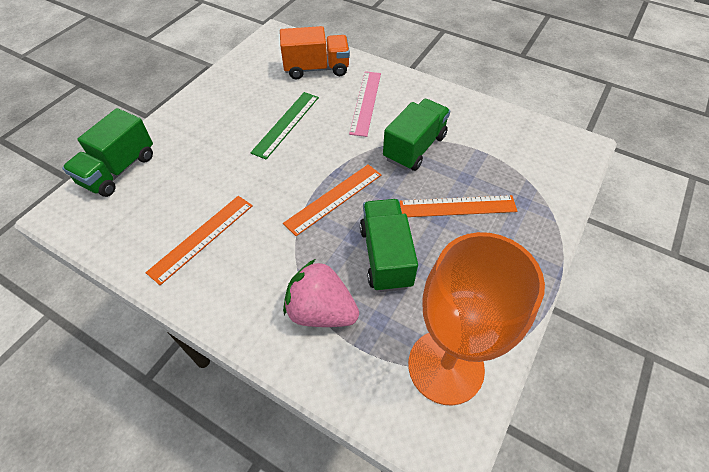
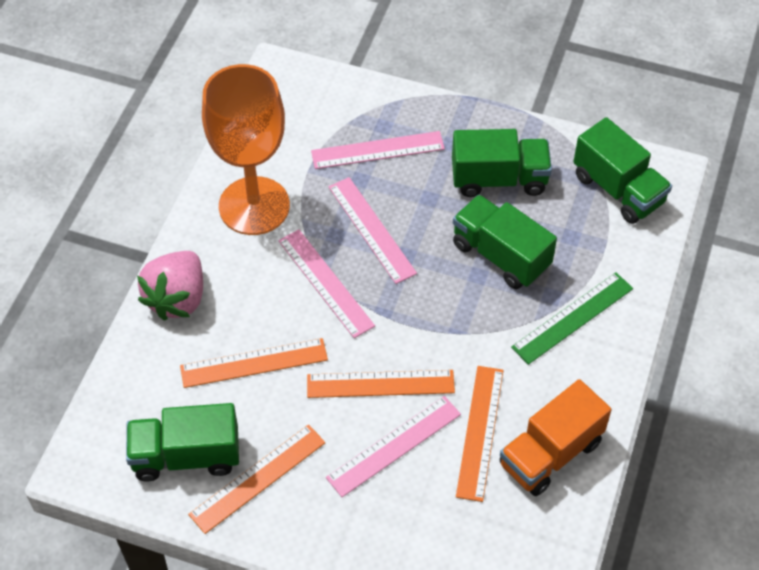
green truck: [62,108,153,197] [360,199,418,292] [383,99,450,171] = 3 -> [126,403,239,481] [452,129,552,197] [453,195,557,289] [573,117,672,224] = 4
orange ruler: [145,196,253,285] [283,164,381,236] [400,195,517,217] = 3 -> [180,338,328,388] [188,425,325,534] [307,370,455,398] [456,366,503,502] = 4
pink ruler: [349,71,381,137] = 1 -> [278,229,375,338] [311,131,445,169] [326,396,461,497] [329,177,417,284] = 4

